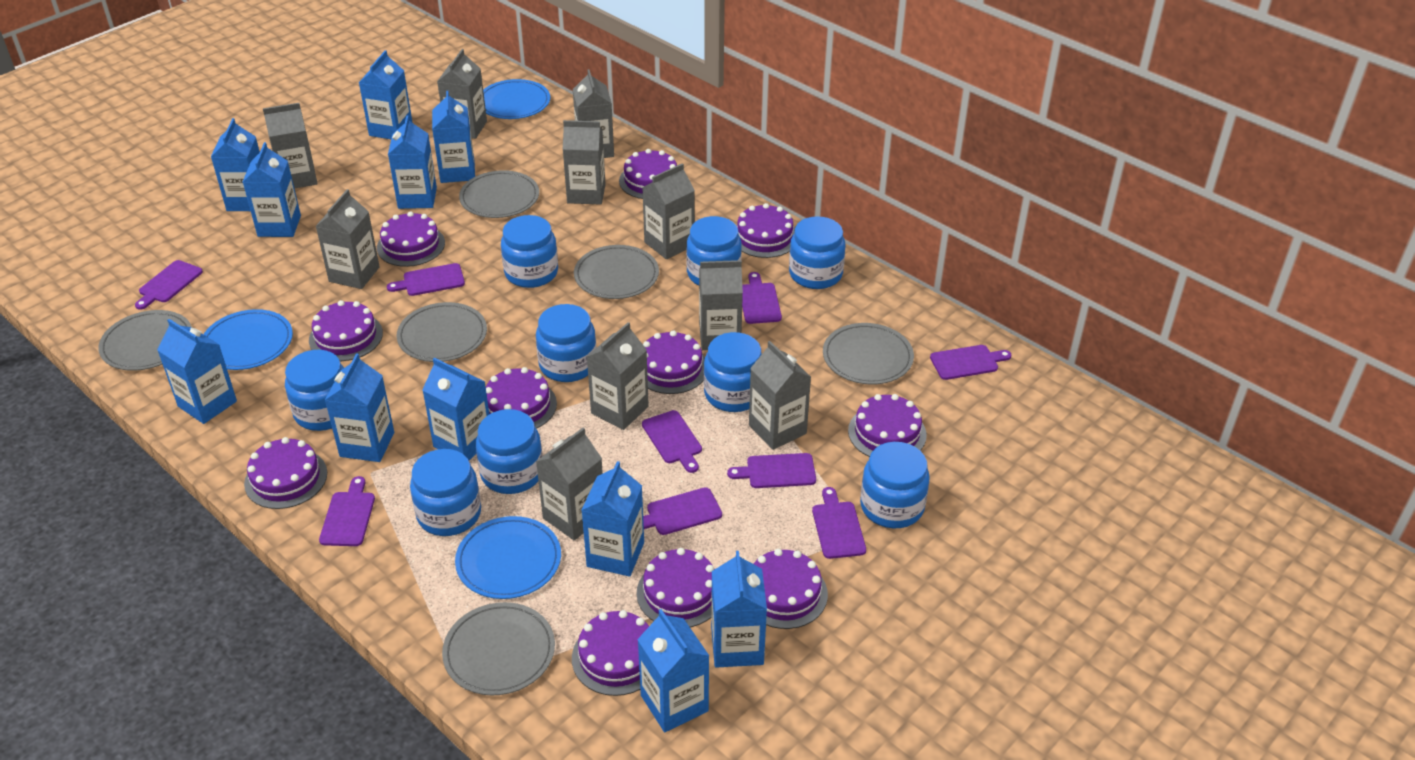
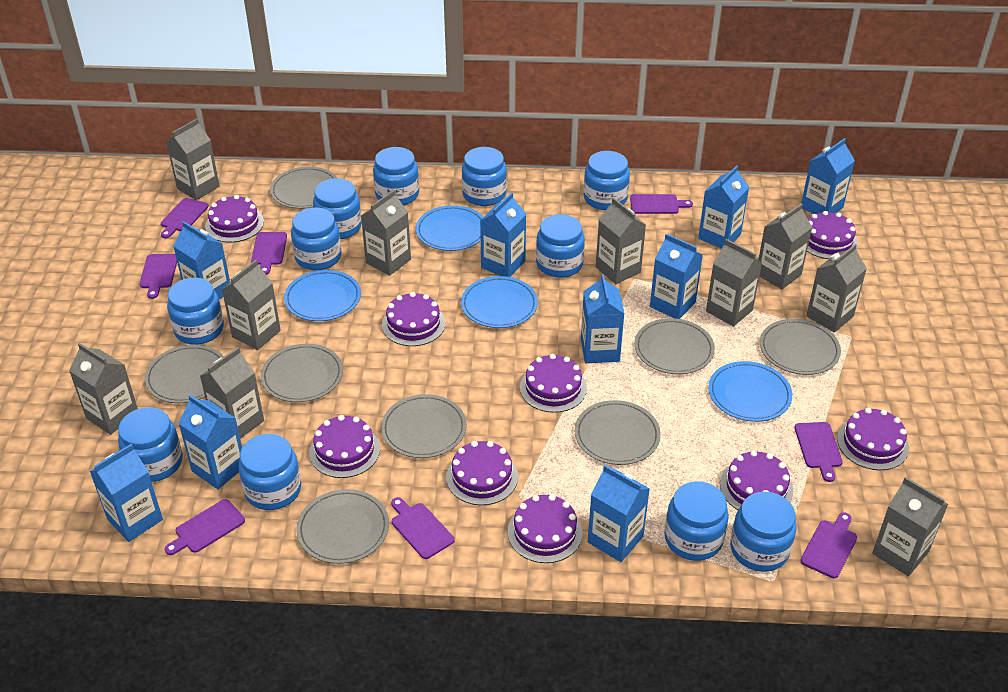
blue carton: [157,319,237,424] [211,118,260,211] [243,142,301,237] [325,353,394,462] [359,50,413,139] [388,116,437,209] [422,357,489,460] [432,91,475,183] [582,461,644,577] [637,609,709,732] [711,551,767,668] = 11 -> [89,444,163,542] [173,221,230,299] [178,395,242,489] [480,192,526,277] [581,274,625,363] [588,465,650,562] [650,233,703,319] [698,165,749,249] [801,138,855,214] = 9
blue jar: [285,350,344,431] [410,449,481,536] [476,409,543,494] [501,215,558,288] [536,304,596,382] [686,216,742,285] [704,332,762,412] [789,216,845,289] [860,442,930,528] = 9 -> [118,407,183,482] [167,277,224,345] [239,434,301,510] [291,207,341,271] [313,178,362,239] [373,147,419,205] [462,147,507,206] [536,214,585,278] [584,151,630,210] [664,481,729,561] [730,492,797,572] = 11
blue plate: [204,309,293,370] [455,516,561,599] [483,79,550,119] = 3 -> [284,270,361,321] [416,205,483,251] [461,276,538,328] [708,361,792,422] = 4
grey plate: [98,310,192,371] [397,302,487,362] [442,602,555,695] [459,170,539,218] [574,245,659,299] [823,323,914,385] = 6 -> [145,345,224,403] [261,344,343,402] [270,167,337,209] [296,489,389,564] [381,394,467,458] [575,400,661,465] [634,318,715,374] [760,319,841,375] = 8
purple cake: [244,437,327,509] [309,300,383,361] [377,211,445,267] [486,367,557,429] [572,610,649,696] [619,149,677,199] [637,548,715,627] [643,330,705,394] [736,203,795,258] [753,549,828,629] [848,394,927,457] = 11 -> [205,195,264,242] [309,415,380,478] [382,292,445,346] [446,441,518,505] [508,494,583,563] [520,354,587,413] [720,450,793,510] [807,211,858,259] [837,408,909,470] = 9
purple cutting board: [135,260,203,310] [319,476,375,546] [387,263,465,296] [642,410,702,473] [643,487,722,535] [727,453,816,488] [742,272,782,324] [812,487,866,559] [930,345,1011,380] = 9 -> [139,254,177,299] [161,198,209,238] [165,499,245,555] [251,232,287,275] [391,497,454,559] [630,194,693,214] [794,422,843,482] [800,512,857,578] = 8

